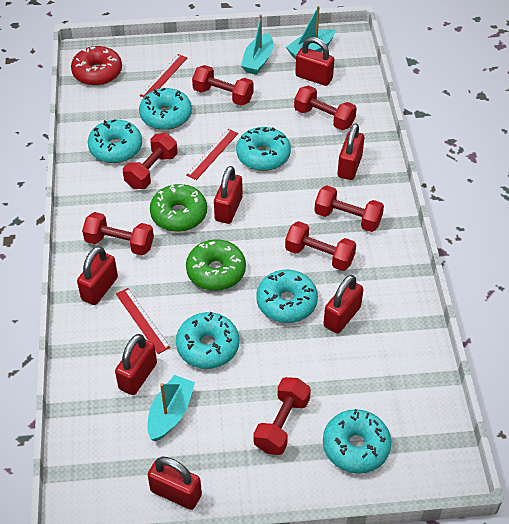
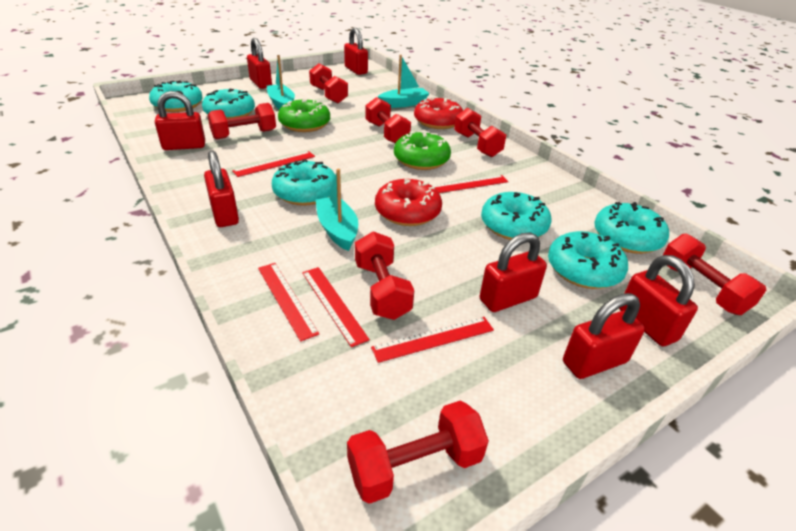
red donut: [71,46,122,86] = 1 -> [375,179,442,226] [414,96,463,129] = 2
red ruler: [116,288,171,354] [140,54,187,97] [186,129,238,180] = 3 -> [232,151,315,177] [258,263,319,342] [302,267,370,347] [371,317,494,363] [433,175,509,193] = 5

